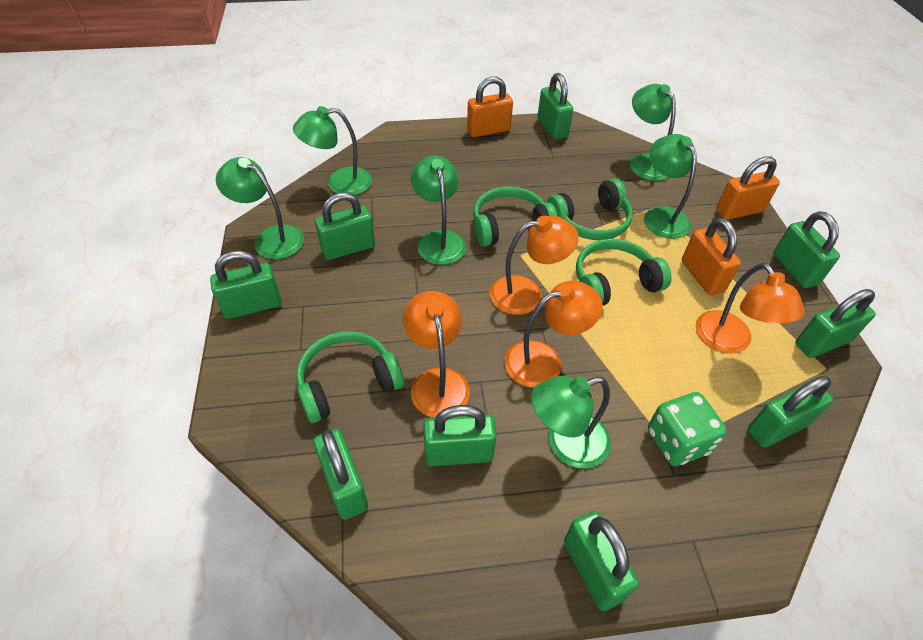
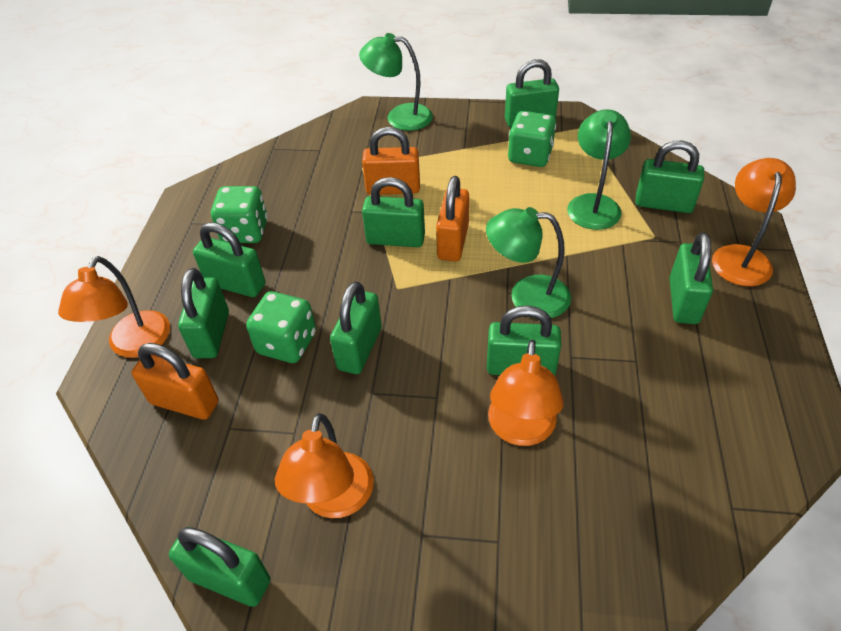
green dice: [648,392,727,466] = 1 -> [211,186,268,243] [246,291,316,363] [508,111,556,167] = 3
green headphones: [296,331,404,423] [473,186,557,247] [547,178,633,240] [576,239,672,306] = 4 -> none = 0
green lamp: [216,157,304,259] [293,106,372,195] [411,156,466,265] [531,376,611,469] [630,84,676,181] [644,134,696,239] = 6 -> [359,33,433,131] [486,207,571,318] [567,109,631,230] = 3

